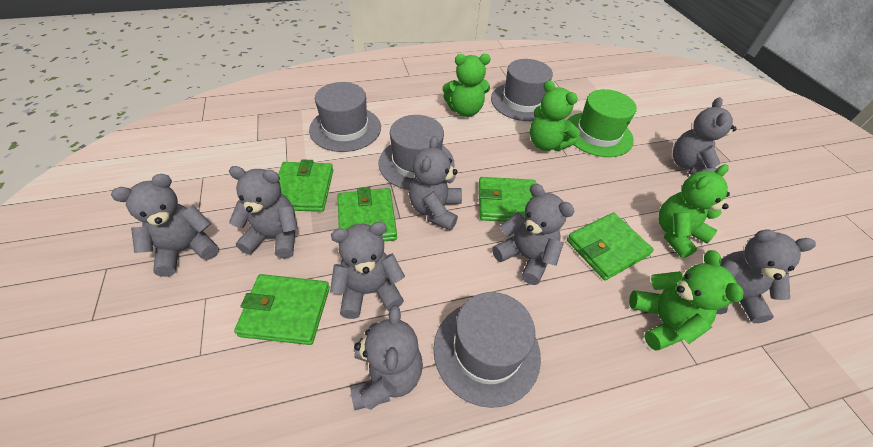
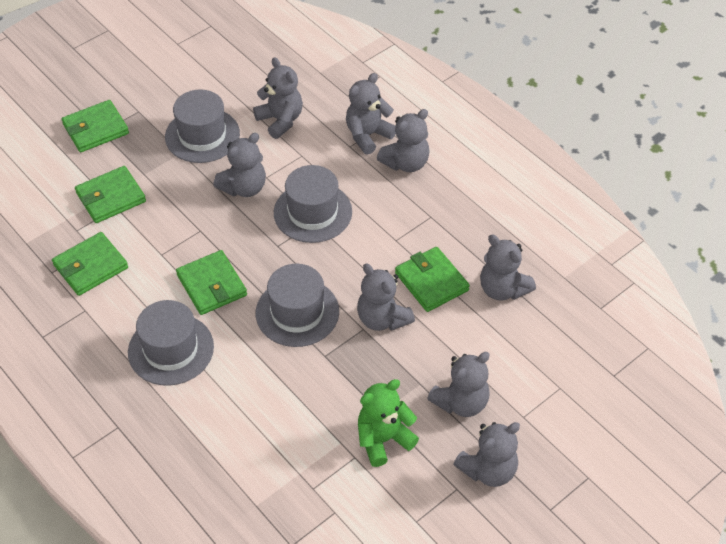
green hat: [567,89,637,157] = 1 -> none = 0
green teddy bear: [442,54,491,117] [530,80,580,151] [629,250,744,351] [658,164,730,258] = 4 -> [358,379,419,467] = 1

